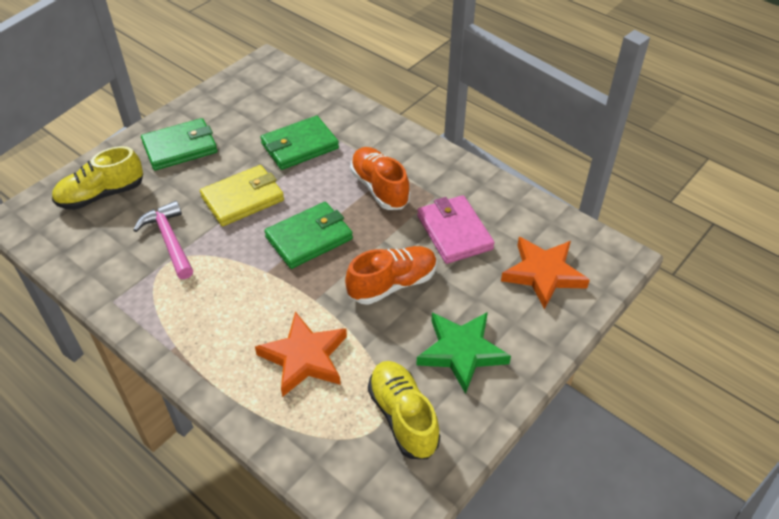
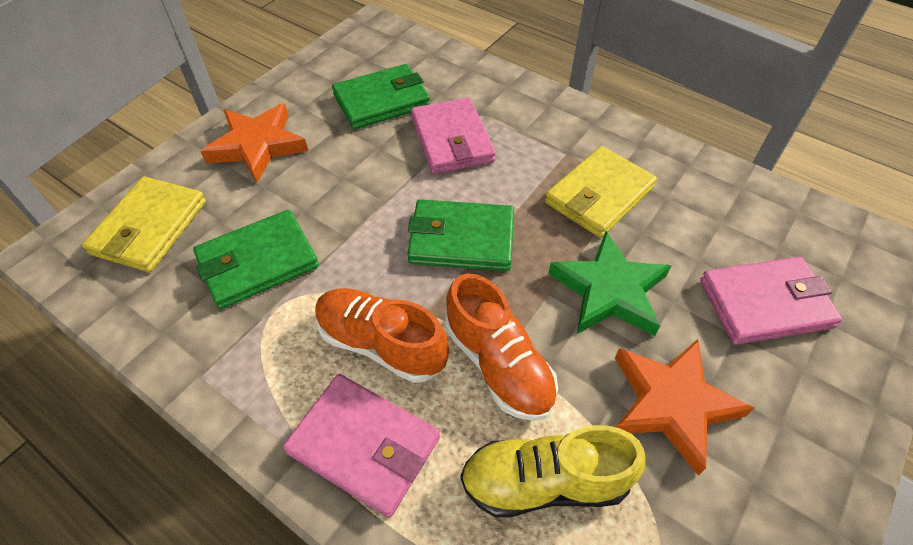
pink hammer: [133,201,193,279] = 1 -> none = 0
pink wallet: [417,195,495,264] = 1 -> [283,374,440,518] [411,97,496,174] [700,257,843,345] = 3
yellow shoe: [52,146,143,210] [368,361,440,459] = 2 -> [461,425,646,517] = 1
yellow wallet: [200,165,284,226] = 1 -> [82,177,206,272] [545,146,657,238] = 2

